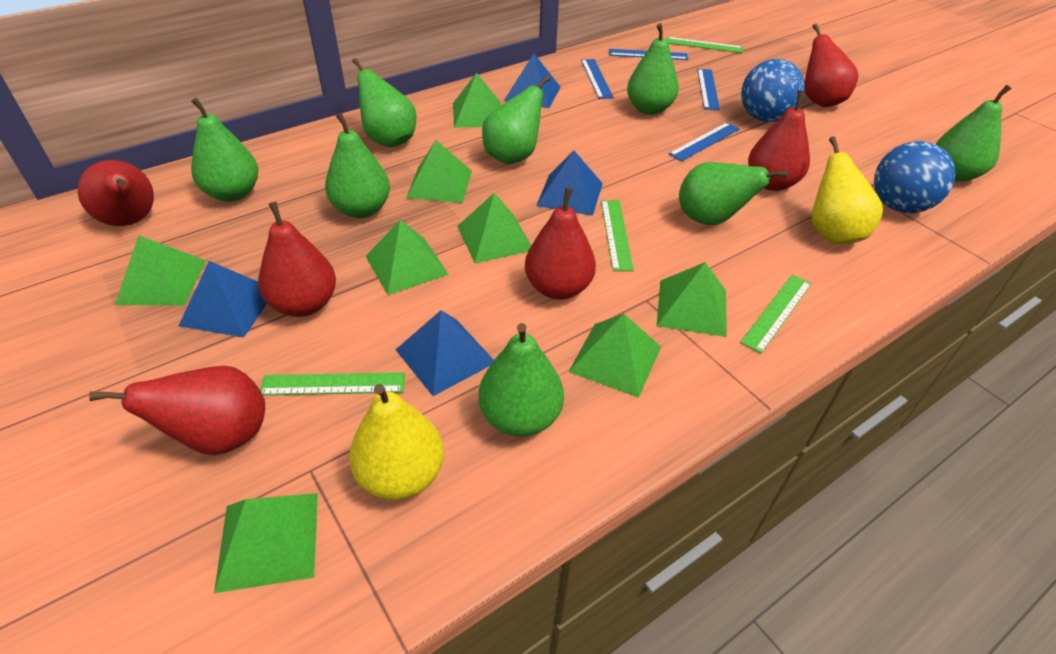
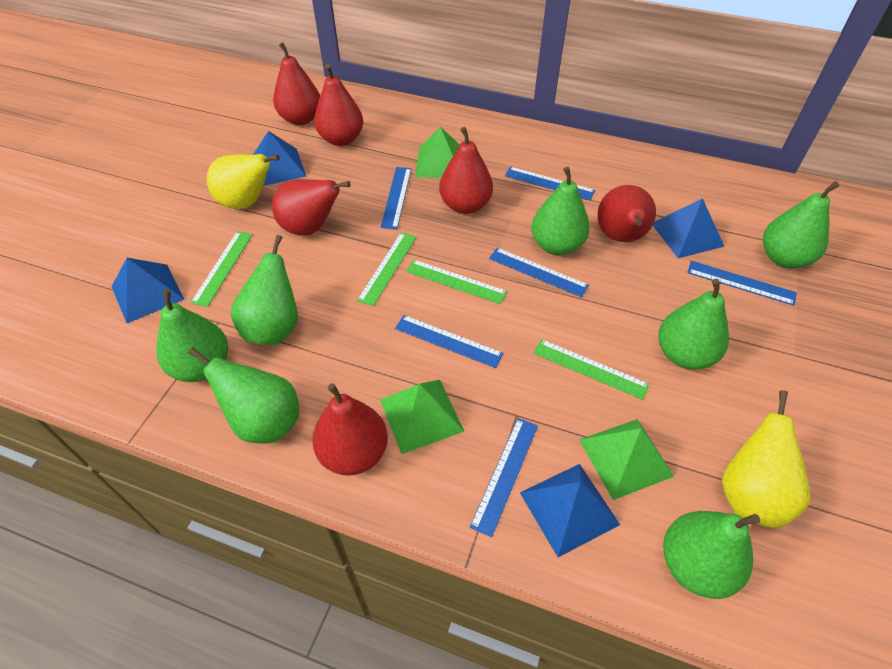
blue ball: [741,59,805,122] [874,141,955,213] = 2 -> none = 0
blue ruler: [581,59,614,99] [609,49,688,60] [669,122,740,162] [697,69,720,110] = 4 -> [381,167,412,229] [395,315,504,368] [470,418,538,537] [489,248,589,297] [505,167,595,200] [687,261,797,306] = 6
green pear: [191,97,258,202] [325,113,390,218] [352,58,416,148] [478,323,564,437] [482,75,550,164] [627,23,679,115] [679,162,789,225] [936,85,1012,182] = 8 -> [156,289,228,382] [188,347,299,444] [231,235,298,345] [531,167,590,255] [658,279,729,370] [663,511,760,599] [763,181,839,269] = 7
green pyramid: [115,235,206,306] [214,493,318,593] [366,220,449,295] [406,140,472,203] [453,73,501,128] [457,193,531,263] [568,314,661,398] [657,262,727,337] = 8 -> [380,380,465,454] [415,127,460,178] [579,419,675,500] = 3

